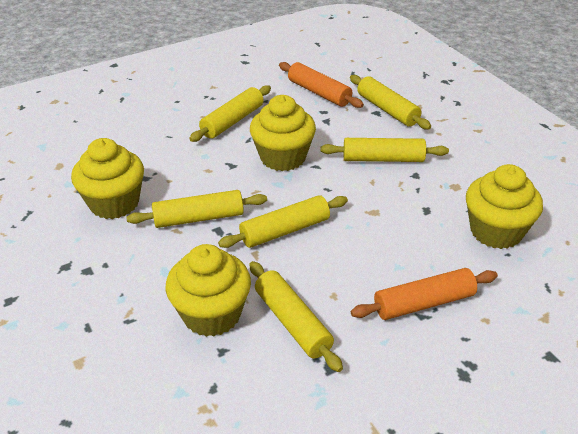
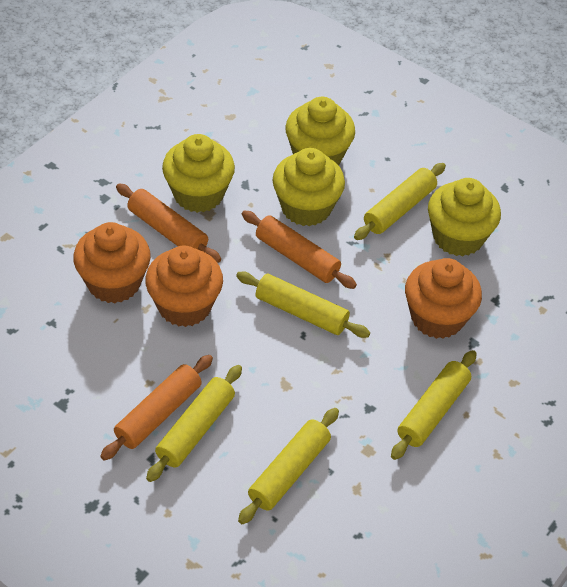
orange cupcake: none = 0 -> [73,222,151,303] [145,246,223,327] [405,258,482,339] = 3
orange rolling pin: [279,62,364,108] [351,268,498,320] = 2 -> [100,355,213,461] [116,183,221,263] [242,211,357,289] = 3
yellow rolling pin: [126,190,267,228] [189,85,271,142] [218,195,348,248] [249,261,343,372] [320,138,449,162] [350,75,431,129] = 6 -> [146,365,242,482] [236,272,370,338] [238,408,339,525] [354,163,446,240] [391,350,477,460] = 5

